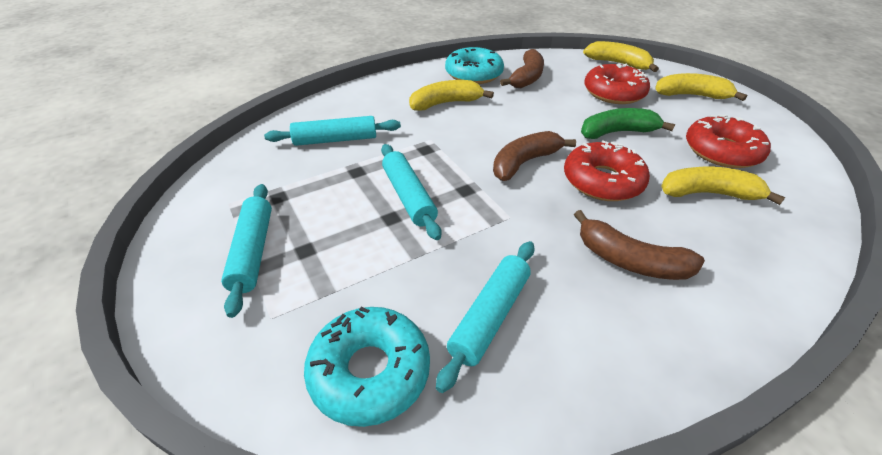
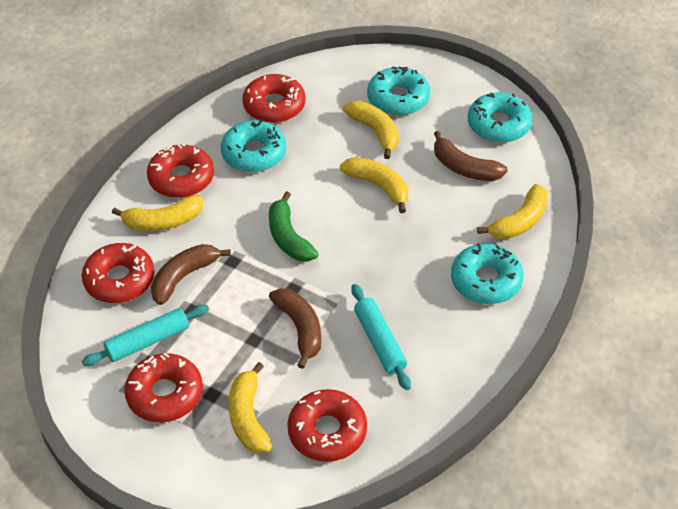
red donut: [564,141,650,201] [584,64,650,104] [686,115,771,168] = 3 -> [82,243,154,303] [124,353,203,422] [147,143,214,198] [242,74,306,123] [287,389,367,462] = 5
turquoise donut: [304,307,430,427] [445,46,504,84] = 2 -> [221,119,286,172] [367,66,430,116] [451,243,524,304] [468,92,532,143] = 4
turquoise rolling pin: [221,184,272,318] [264,116,401,146] [381,144,441,240] [436,241,534,393] = 4 -> [82,305,209,366] [351,284,411,390] = 2
yellow banana: [409,80,494,111] [583,41,659,72] [655,73,747,101] [661,167,785,205] = 4 -> [112,195,203,231] [228,362,272,453] [340,157,408,213] [343,101,399,159] [477,184,548,239] = 5

